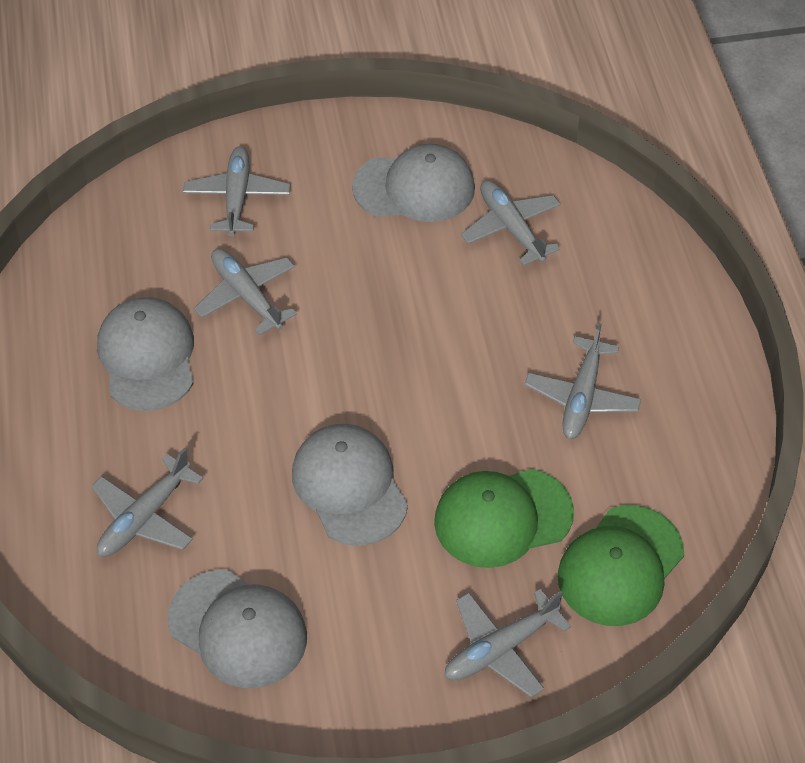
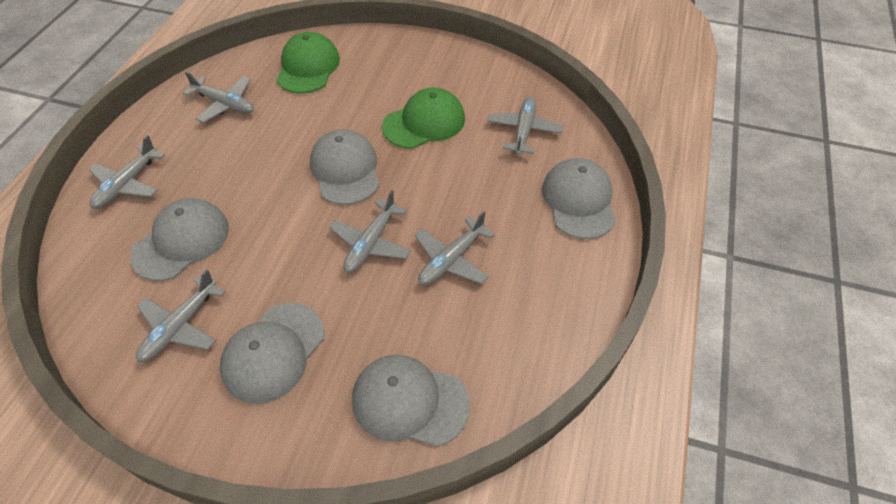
grey cap: [97,297,194,411] [168,570,307,688] [292,424,408,546] [352,144,475,222] = 4 -> [130,198,229,281] [220,303,324,404] [310,129,379,205] [352,354,470,447] [542,158,616,239] = 5

